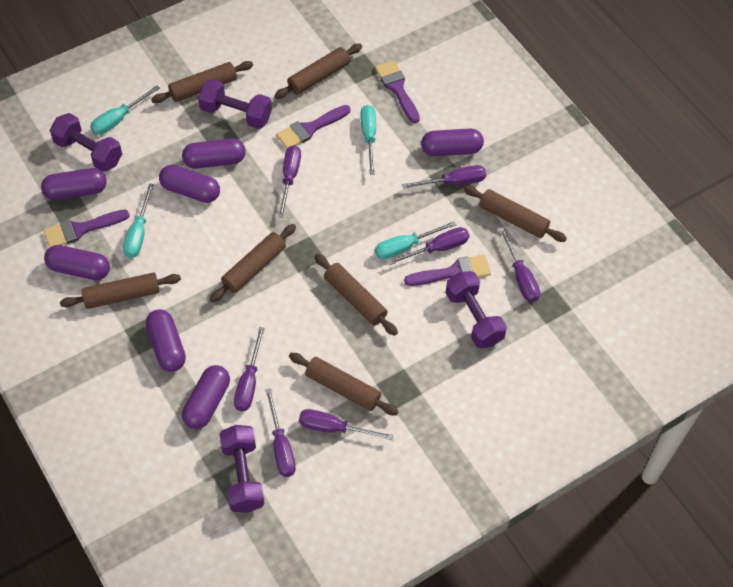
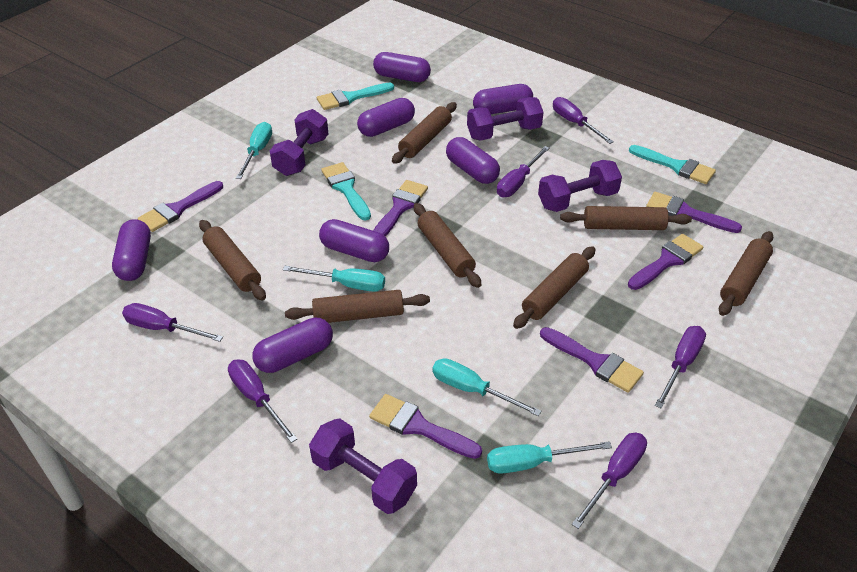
purple brush: [43,210,130,248] [276,105,351,149] [375,60,420,123] [404,255,491,286] = 4 -> [138,181,223,232] [369,394,482,459] [373,180,428,237] [540,327,644,393] [628,234,703,290] [646,192,742,233] = 6
purple screwdriver: [234,327,265,411] [265,389,296,477] [278,145,301,218] [299,409,394,440] [387,227,469,265] [402,165,486,189] [499,227,540,302] = 7 -> [122,303,223,342] [228,360,297,443] [497,146,549,197] [553,97,614,144] [572,433,647,529] [655,326,706,409] = 6
turquoise brush: none = 0 -> [317,83,394,110] [321,162,371,220] [629,145,716,184] = 3

